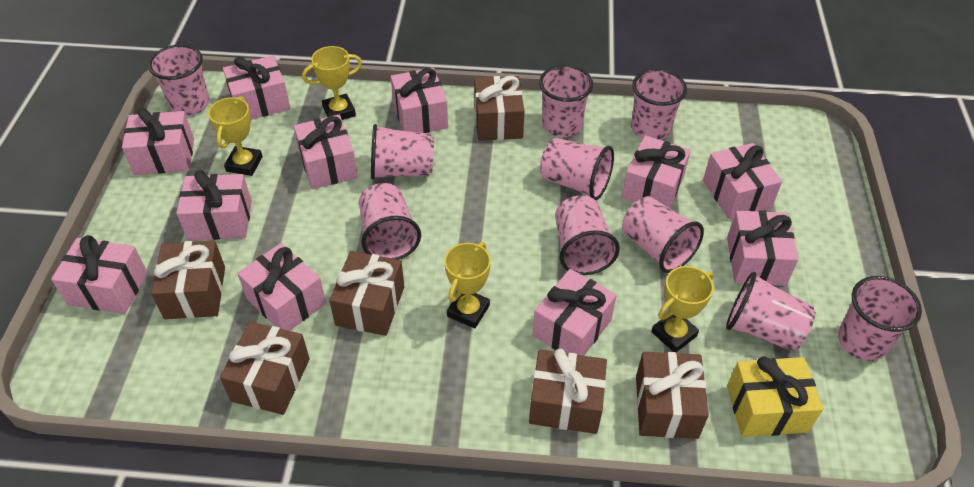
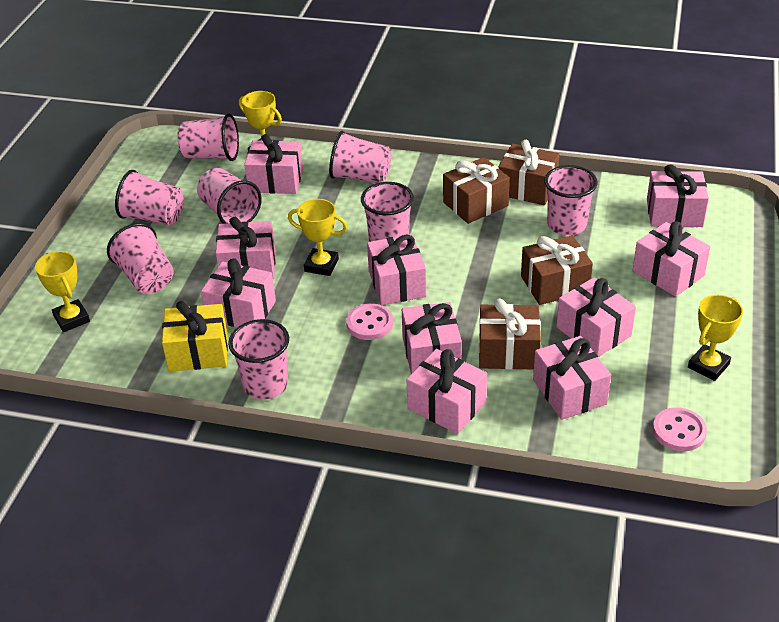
brown gift: [151,241,225,319] [220,322,310,415] [329,251,404,336] [474,76,524,141] [529,349,607,434] [636,352,709,439] = 6 -> [443,157,510,224] [479,299,541,370] [498,140,560,205] [521,235,593,305] = 4
pink button: none = 0 -> [346,303,393,340] [653,407,707,451] = 2
pink cup: [148,45,209,116] [359,183,421,260] [371,124,434,180] [539,65,593,137] [540,138,614,200] [555,195,620,275] [622,196,704,273] [631,69,687,140] [726,272,816,351] [838,276,922,361] = 10 -> [107,223,174,294] [115,170,184,226] [177,113,239,161] [197,168,262,224] [228,319,289,400] [329,131,391,183] [361,182,414,242] [544,165,598,236] = 8
pink gift: [51,235,148,314] [122,108,194,175] [176,170,252,240] [223,55,291,120] [237,243,326,331] [294,115,358,189] [391,68,448,133] [533,269,617,356] [622,135,691,208] [703,143,782,220] [727,211,798,286] = 11 -> [201,258,276,327] [216,217,275,279] [244,134,303,194] [367,234,426,305] [402,302,462,374] [407,349,487,434] [533,336,611,420] [556,277,636,357] [633,221,710,297] [647,164,709,227] = 10

